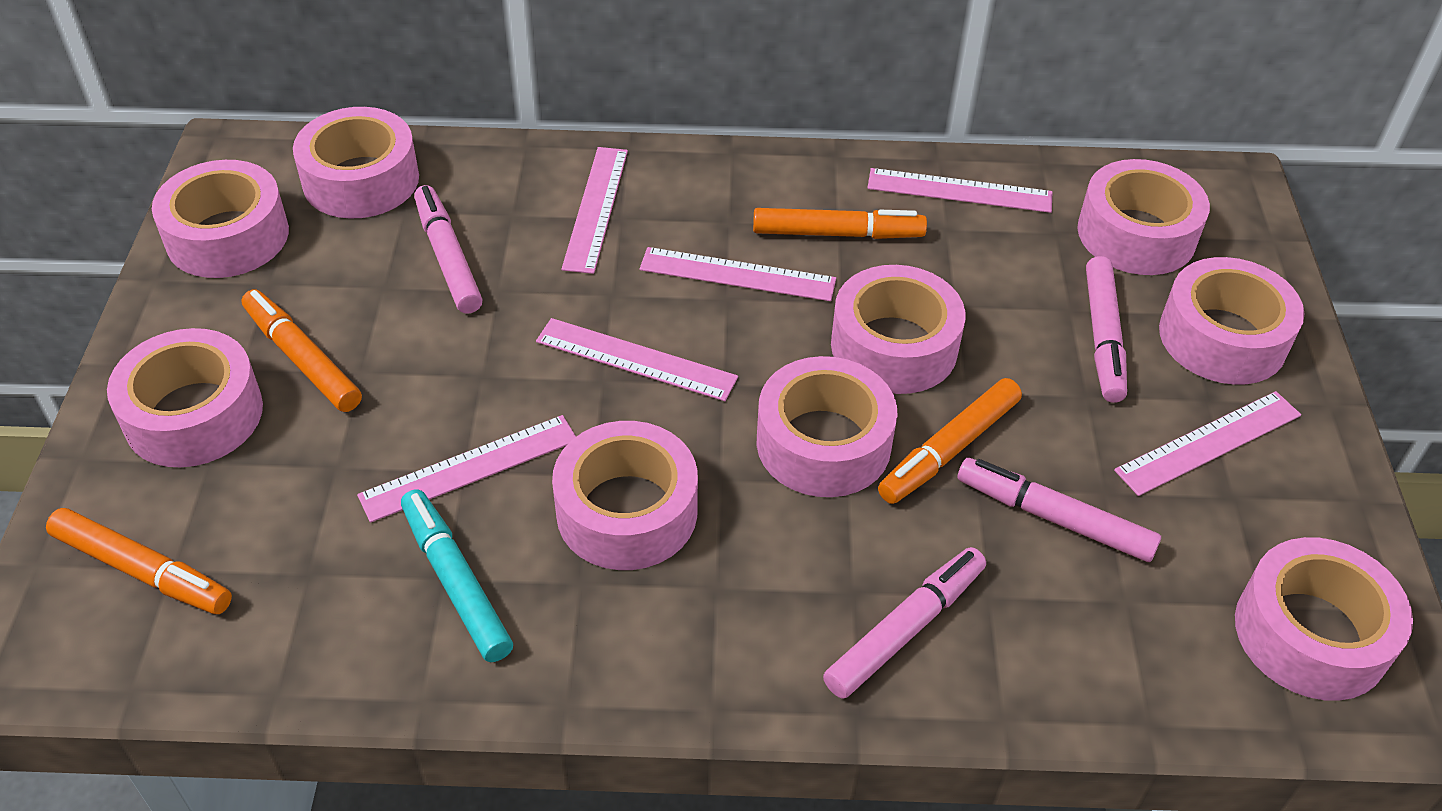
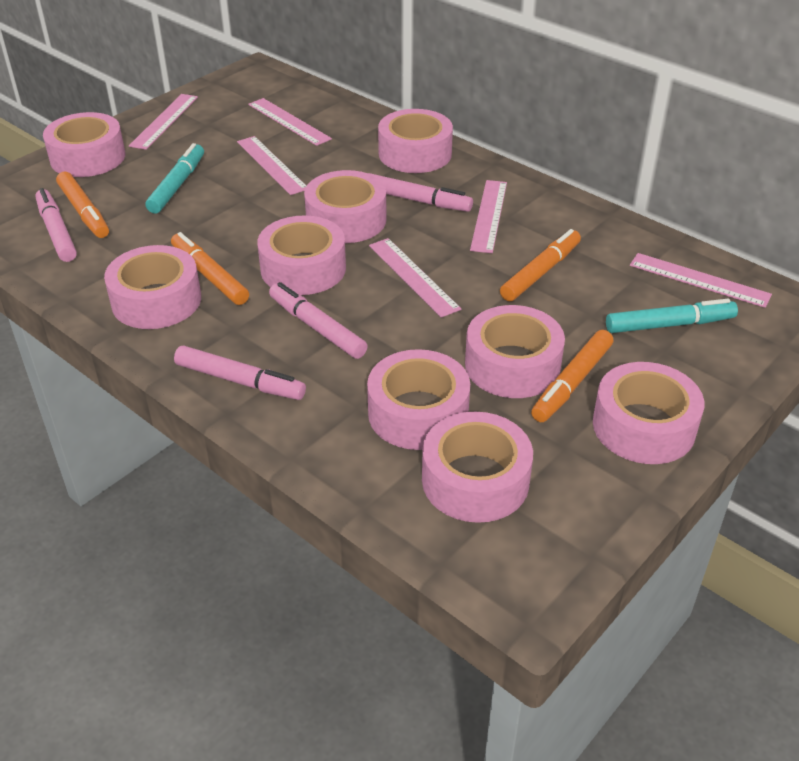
turquoise marker: [401,489,513,662] = 1 -> [145,143,204,213] [606,299,738,333] = 2

